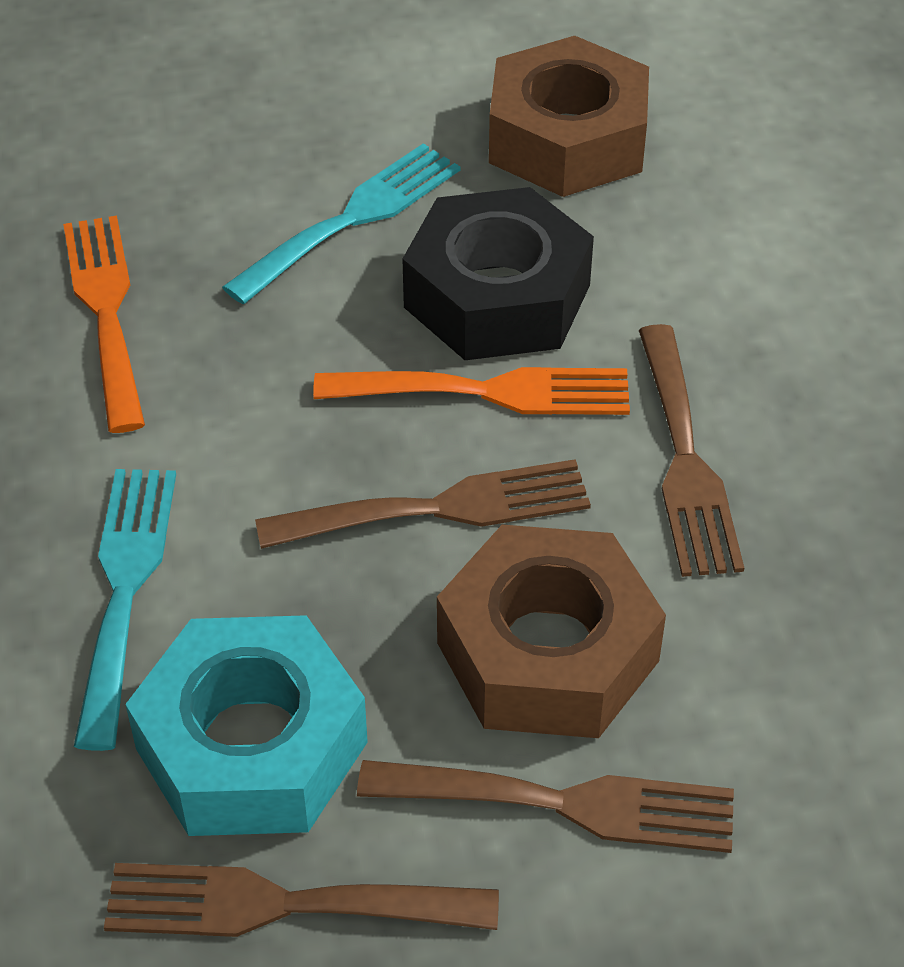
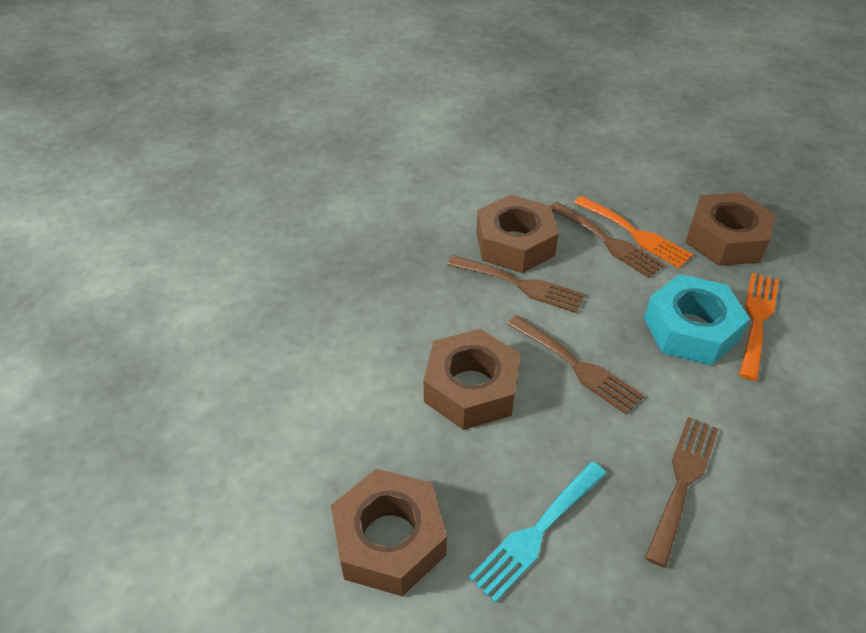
black nut: [402,187,594,360] = 1 -> none = 0
brown nut: [437,525,666,738] [489,36,649,197] = 2 -> [331,469,447,596] [424,329,520,430] [476,195,559,273] [685,192,775,266] = 4
turquoise fork: [74,469,176,751] [222,143,460,304] = 2 -> [468,462,606,603] = 1

